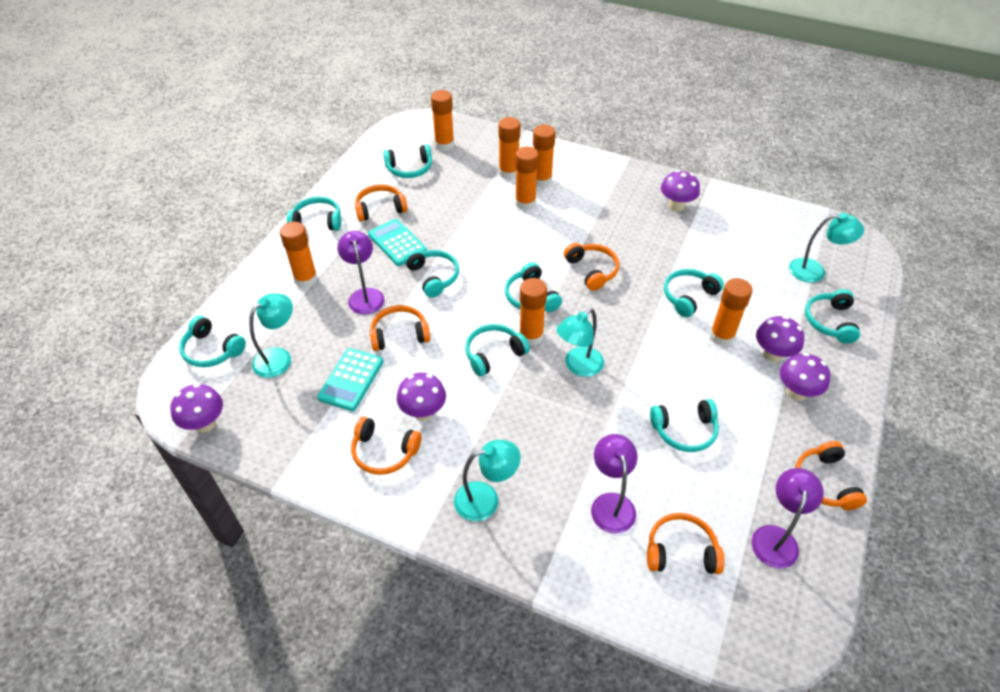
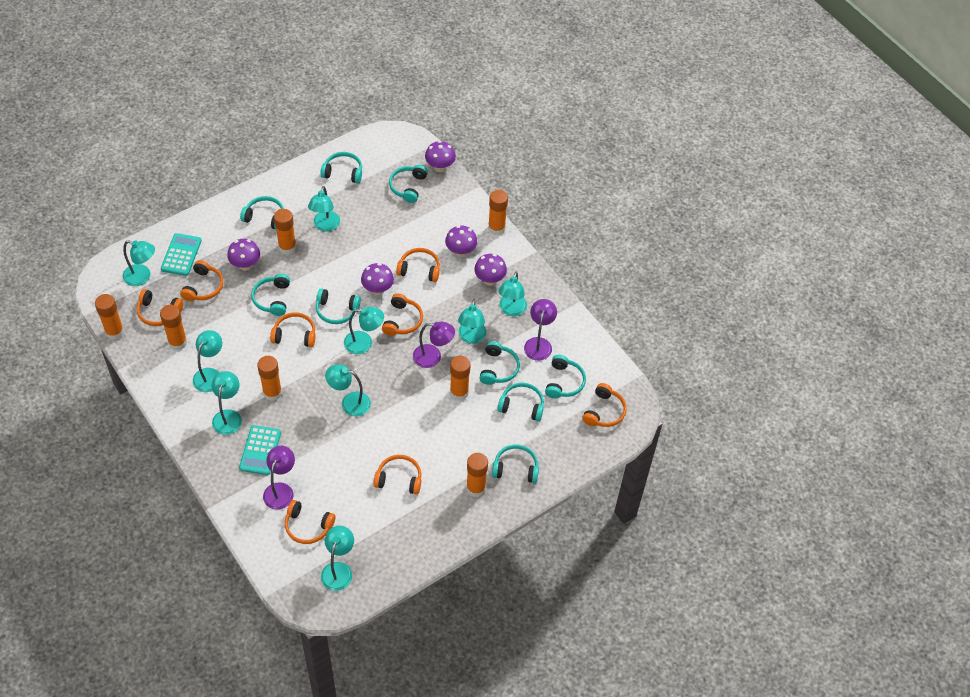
orange headphones: [351,417,421,475] [355,184,407,222] [370,305,430,351] [564,243,619,291] [647,513,725,574] [795,441,867,510] = 6 -> [137,289,184,326] [180,260,223,301] [270,312,315,347] [285,500,335,544] [373,455,421,495] [382,294,423,336] [396,248,440,282] [582,383,627,427] = 8
turquoise lamp: [249,293,293,378] [454,440,521,521] [556,308,604,377] [789,213,864,283] = 4 -> [123,240,155,286] [193,330,222,392] [212,371,242,435] [308,186,340,232] [321,526,354,591] [325,364,371,416] [344,307,384,354] [458,299,486,344] [498,271,527,316] = 9

